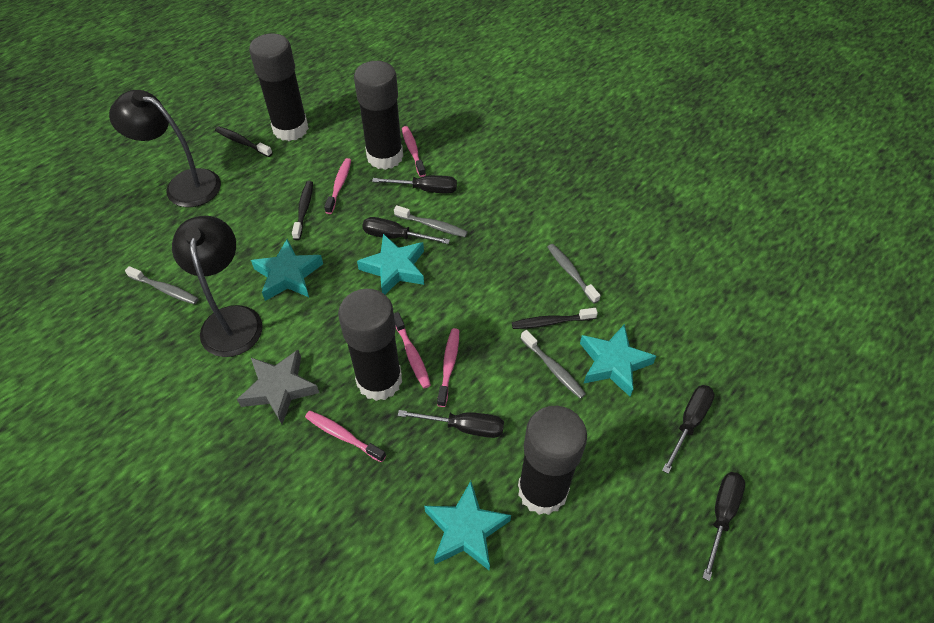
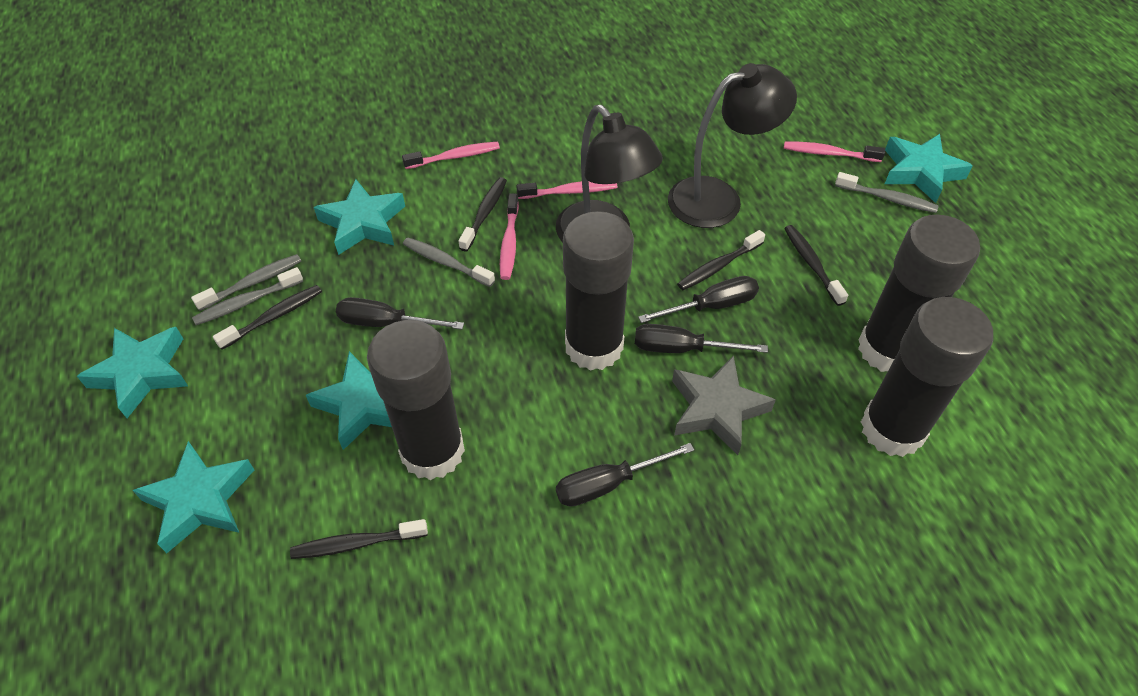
black screwdriver: [362,217,450,244] [372,175,457,194] [398,410,504,438] [662,385,715,474] [702,472,745,581] = 5 -> [336,297,464,330] [556,443,694,507] [635,324,768,353] [638,276,759,323] = 4
black toothbrush: [215,126,273,157] [292,181,313,240] [512,308,598,329] = 3 -> [213,285,322,350] [290,519,428,559] [458,177,507,252] [677,230,765,290] [784,225,848,306] = 5
pink toothbrush: [305,410,386,462] [324,158,351,214] [394,312,431,388] [402,126,426,177] [437,328,459,407] = 5 -> [402,142,500,169] [500,193,519,280] [516,181,617,199] [784,142,885,162] = 4
turquoise star: [251,239,323,301] [357,234,424,294] [424,481,511,570] [580,324,656,396] = 4 -> [77,327,188,418] [132,441,254,553] [306,351,392,450] [314,179,405,255] [885,134,973,203] = 5

